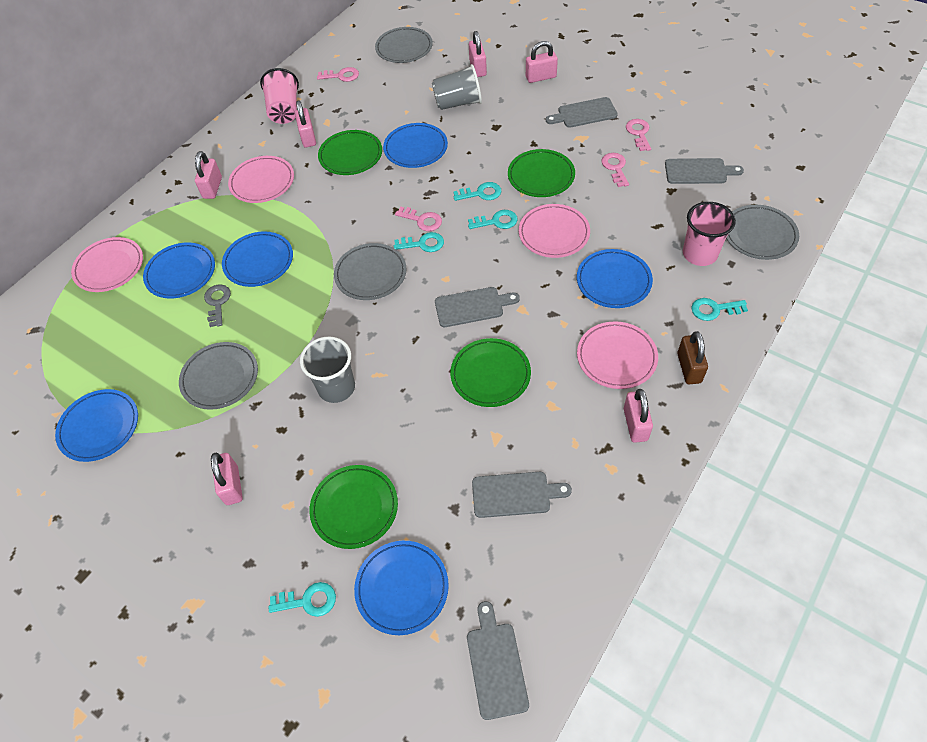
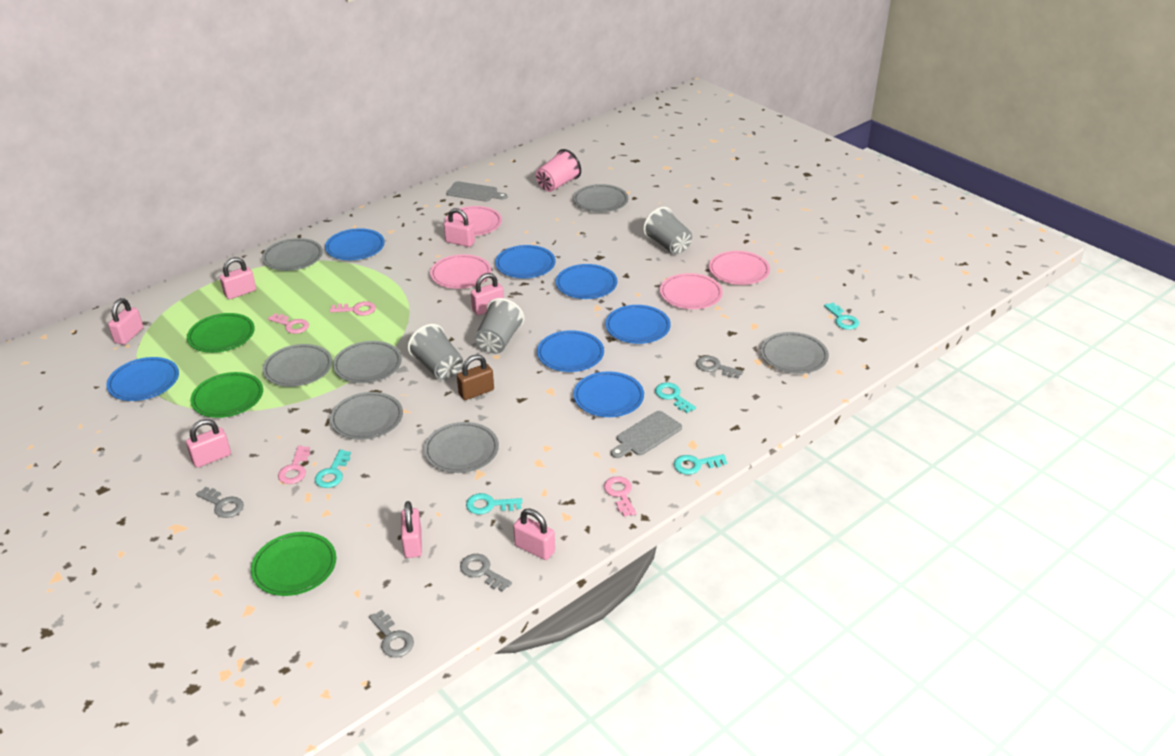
blue plate: [55,389,138,462] [143,242,215,299] [222,231,293,287] [354,541,449,635] [383,123,448,168] [577,249,653,308] = 6 -> [106,357,179,401] [325,228,385,260] [495,245,556,278] [537,330,604,372] [556,264,617,299] [573,372,644,417] [605,305,671,344] = 7
green plate: [309,465,398,549] [318,130,382,175] [450,338,531,407] [508,149,575,197] = 4 -> [187,313,255,353] [190,372,263,418] [251,532,336,596] = 3
grey cup: [300,337,355,403] [432,64,482,110] = 2 -> [408,324,463,380] [475,298,524,354] [643,207,692,254] = 3
grey cutting board: [435,287,520,327] [467,601,529,720] [472,472,572,518] [546,97,618,128] [665,158,744,184] = 5 -> [446,181,507,202] [611,411,682,458] = 2
grey key: [204,284,231,327] = 1 -> [196,487,244,518] [369,610,414,658] [460,554,512,592] [696,356,743,378] = 4
grey plate: [179,342,258,410] [334,243,406,300] [375,27,433,63] [726,205,799,260] = 4 -> [262,238,323,271] [263,344,332,387] [330,392,403,440] [333,341,402,383] [424,422,499,473] [573,184,628,212] [760,332,829,374] = 7
pink cup: [260,68,299,124] [683,202,736,266] = 2 -> [536,149,581,192] = 1
pink padlock: [195,151,222,199] [211,453,243,505] [295,101,316,148] [469,31,487,77] [526,41,558,83] [624,389,653,443] = 6 -> [108,298,143,345] [186,419,231,468] [220,257,256,299] [401,501,422,558] [444,208,475,247] [471,273,504,315] [513,509,555,560] = 7

